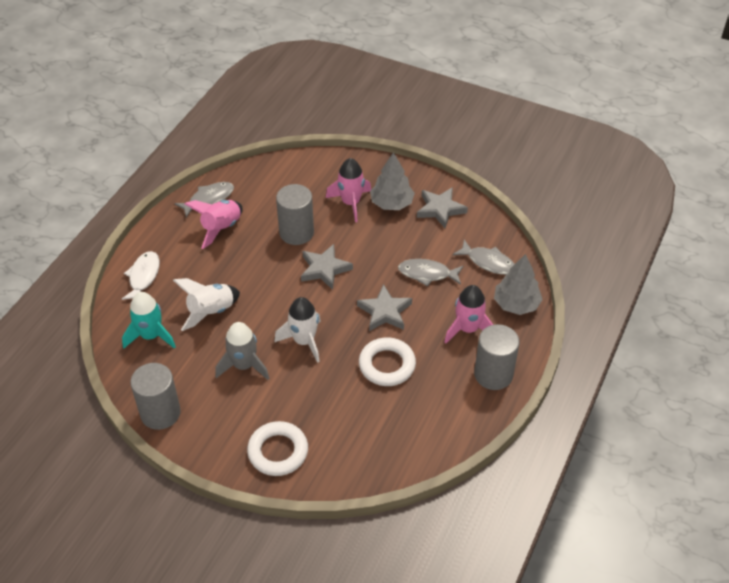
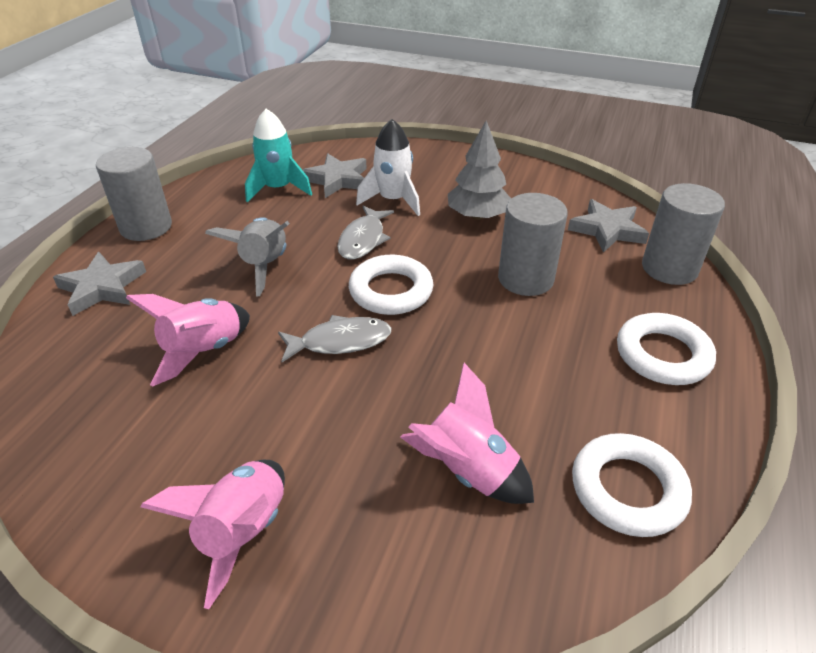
grey fish: [175,182,234,217] [398,259,463,286] [453,240,514,275] = 3 -> [278,315,392,362] [337,206,394,259] = 2
grey tree: [370,152,415,210] [494,254,543,315] = 2 -> [448,120,511,220] = 1
white fish: [122,251,160,300] = 1 -> none = 0
white ring: [247,421,308,476] [359,337,416,386] = 2 -> [349,255,433,315] [572,433,692,537] [617,313,716,385] = 3
white rocket: [173,278,240,331] [274,297,321,363] = 2 -> [356,119,420,216] = 1

